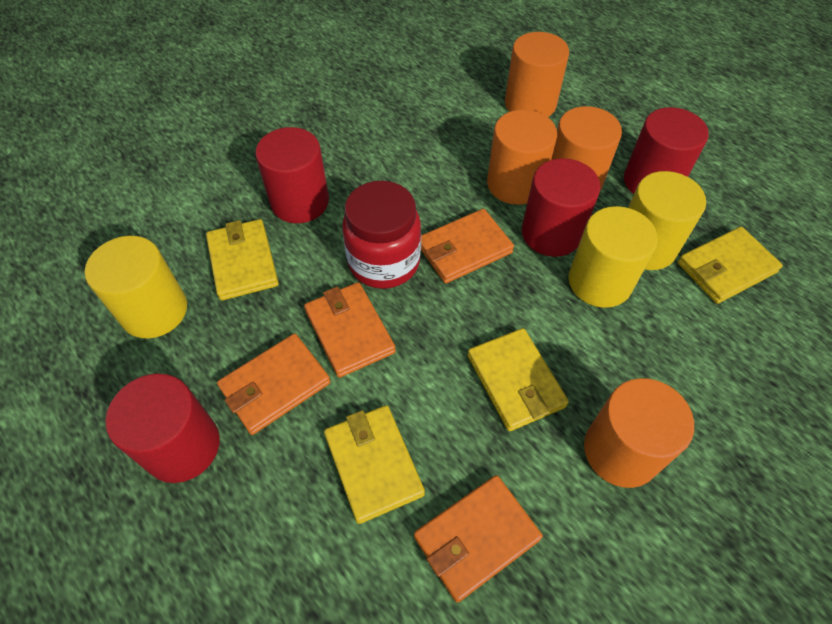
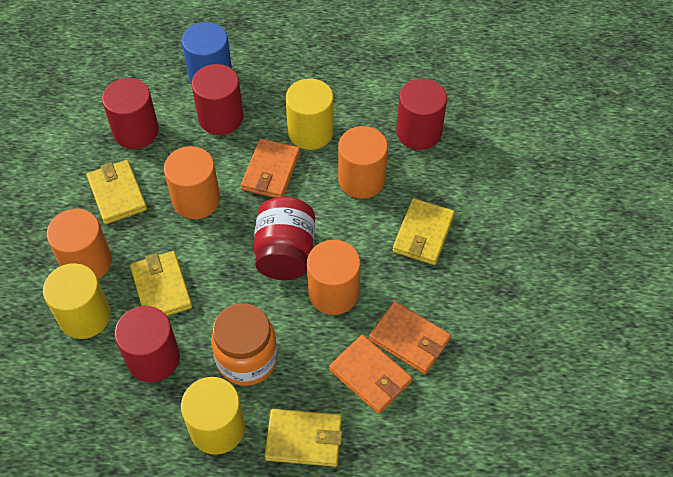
blue cylinder: none = 0 -> [182,22,232,84] = 1
orange jar: none = 0 -> [211,303,278,386] = 1
orange wallet: [217,334,331,435] [304,282,396,378] [414,475,543,603] [421,209,514,283] = 4 -> [241,139,300,198] [329,335,412,414] [369,301,451,374] = 3

